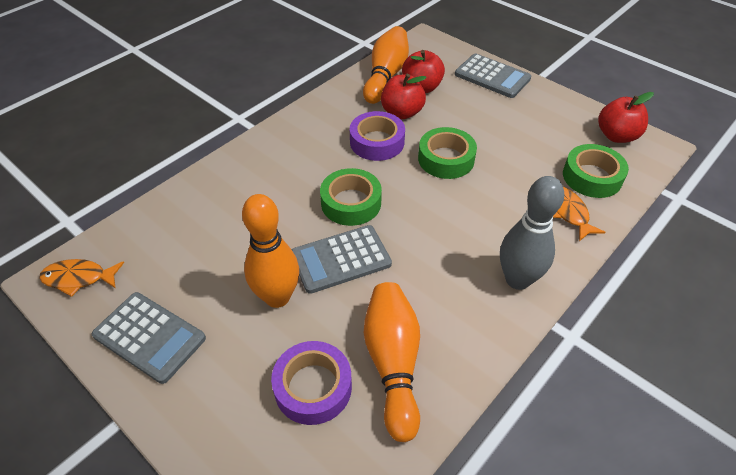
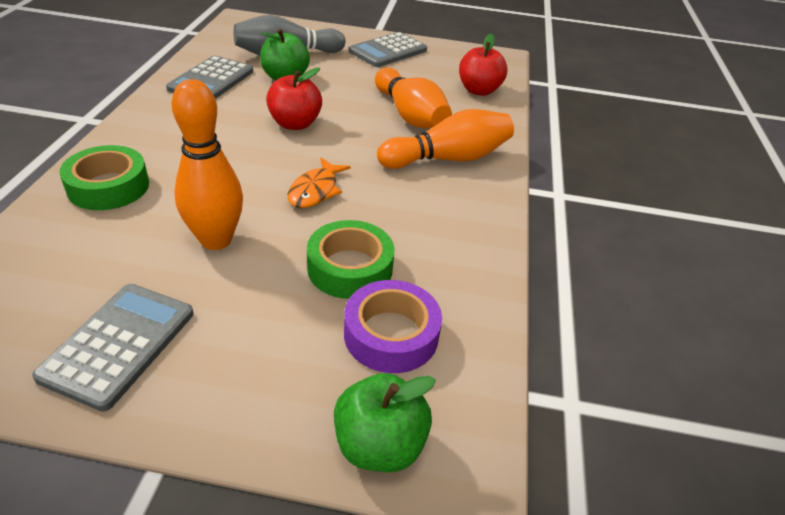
green apple: none = 0 -> [260,29,310,80] [334,373,436,472] = 2
green tape: [320,168,382,226] [418,127,477,179] [563,144,629,198] = 3 -> [59,145,149,210] [307,220,395,299] = 2
orange fish: [39,259,124,297] [553,187,606,241] = 2 -> [288,158,351,208] = 1
purple tape: [271,341,352,425] [350,111,405,161] = 2 -> [344,280,442,373] = 1
red apple: [381,74,427,119] [402,50,445,93] [598,92,654,143] = 3 -> [266,68,322,130] [459,34,507,96] = 2

